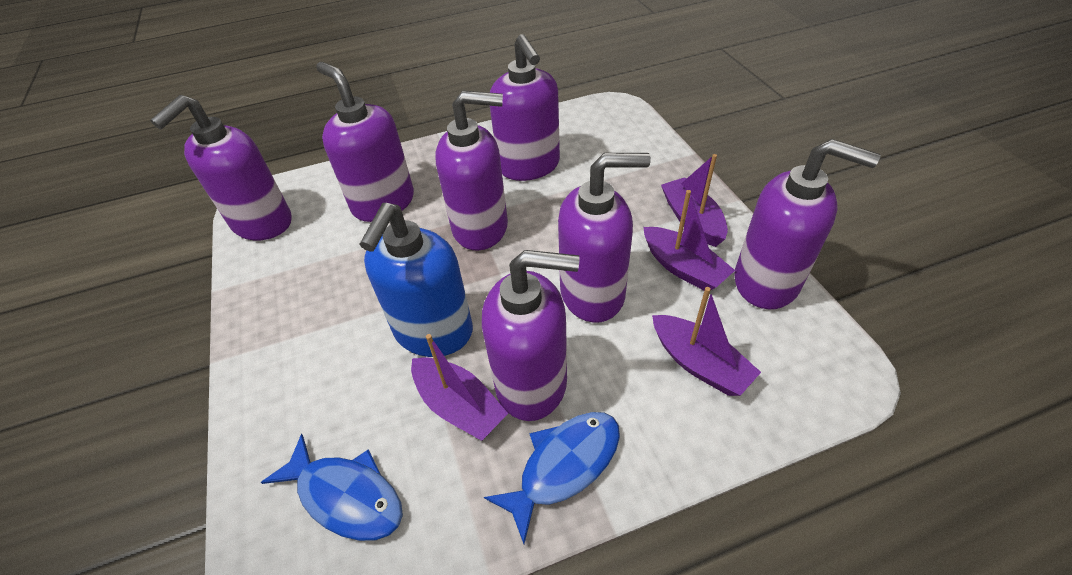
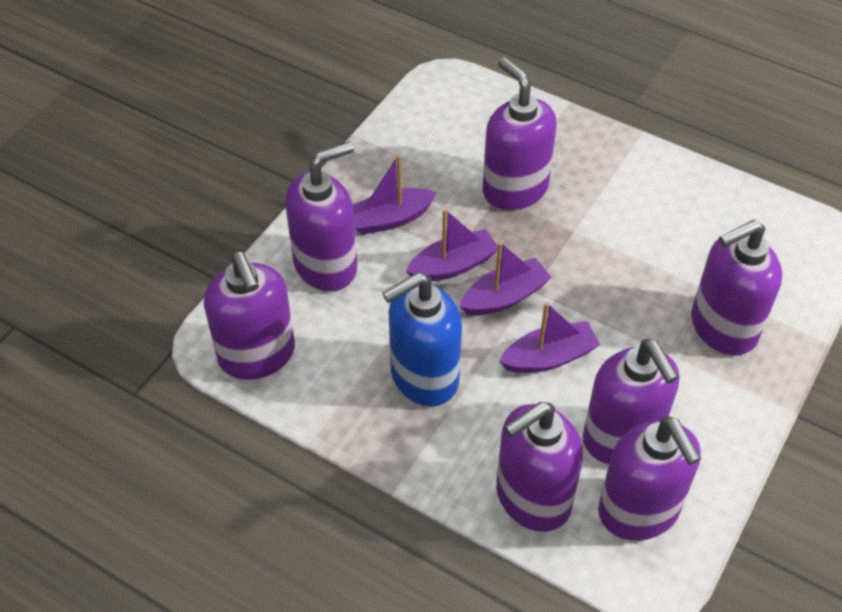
blue fish: [261,434,403,541] [484,412,620,544] = 2 -> none = 0

